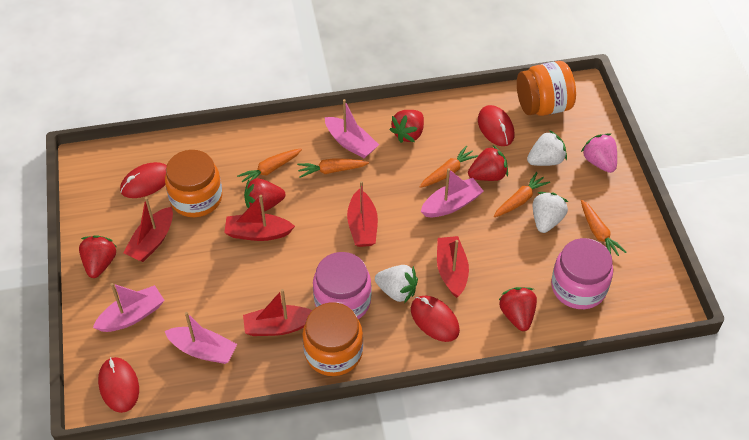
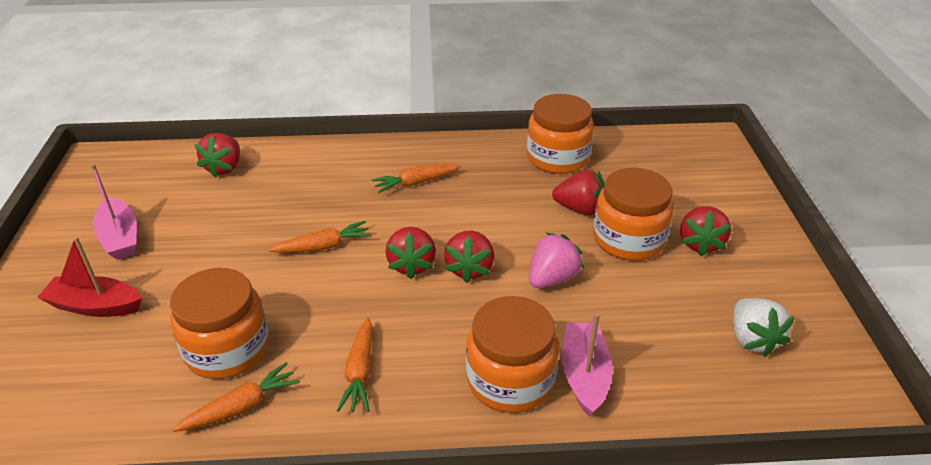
orange carrot: [237,148,302,182] [297,158,369,178] [420,146,479,188] [494,172,550,217] [581,200,627,256] = 5 -> [172,362,300,432] [269,221,372,253] [337,317,372,412] [372,164,461,193] = 4
orange jar: [165,150,223,217] [302,303,363,376] [517,61,576,116] = 3 -> [170,268,269,379] [466,296,559,413] [527,94,594,174] [593,168,674,261] = 4
pink boat: [93,283,164,332] [165,312,237,364] [325,99,379,158] [420,168,484,217] = 4 -> [91,164,137,260] [562,313,612,417] = 2
pink jar: [313,252,372,319] [551,238,613,309] = 2 -> none = 0
red boat: [123,197,173,262] [224,195,295,241] [243,289,312,336] [347,181,378,247] [437,236,469,298] = 5 -> [37,237,142,317] = 1
red mouse: [98,357,139,413] [120,162,167,198] [411,296,460,342] [478,105,514,146] = 4 -> none = 0
white strawberry: [375,265,418,303] [527,130,567,166] [533,192,568,233] = 3 -> [733,298,794,357] = 1

